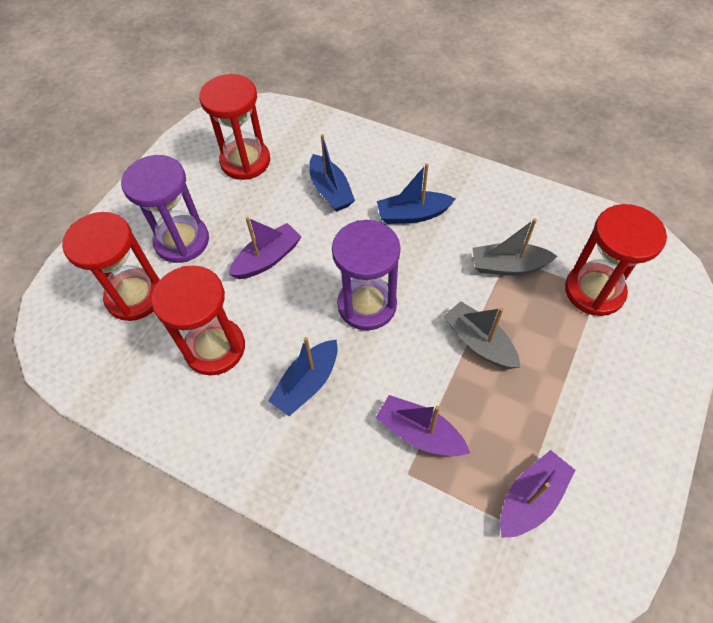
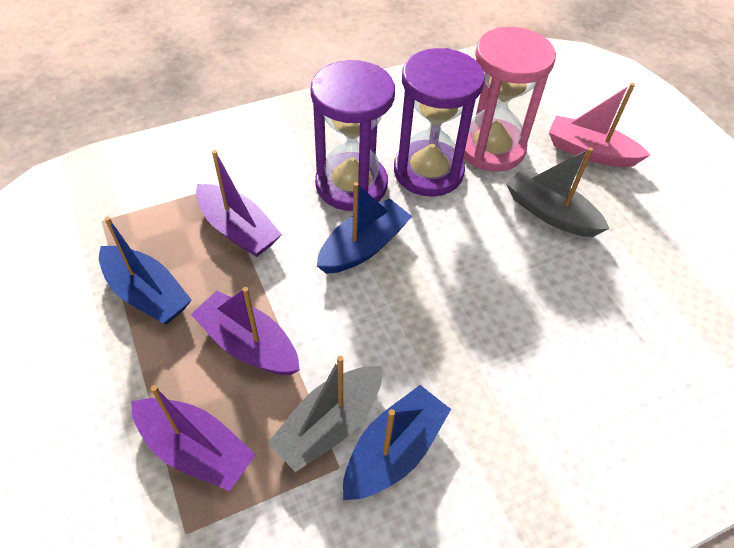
pink boat: none = 0 -> [549,83,650,167] = 1
pink hourglass: none = 0 -> [463,27,556,171] = 1
red hourglass: [62,212,160,321] [152,265,245,375] [199,74,270,180] [565,204,667,316] = 4 -> none = 0

